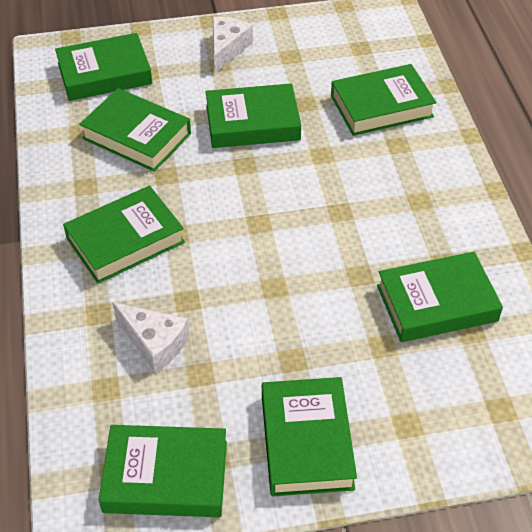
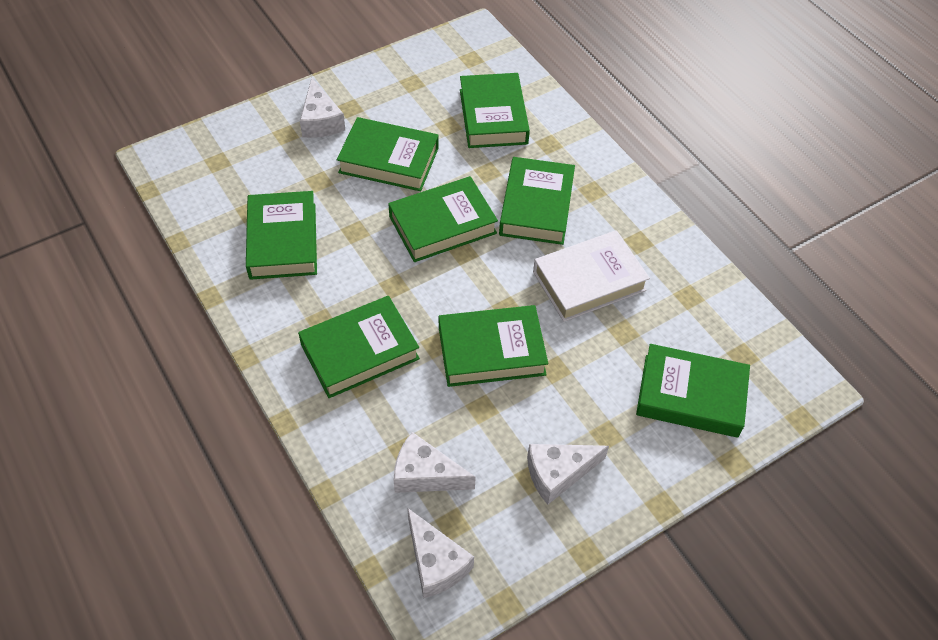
white book: none = 0 -> [533,230,650,322] = 1
white cheese: [112,302,189,372] [212,17,253,73] = 2 -> [300,78,345,138] [394,432,476,493] [407,508,474,598] [527,444,609,505] = 4

